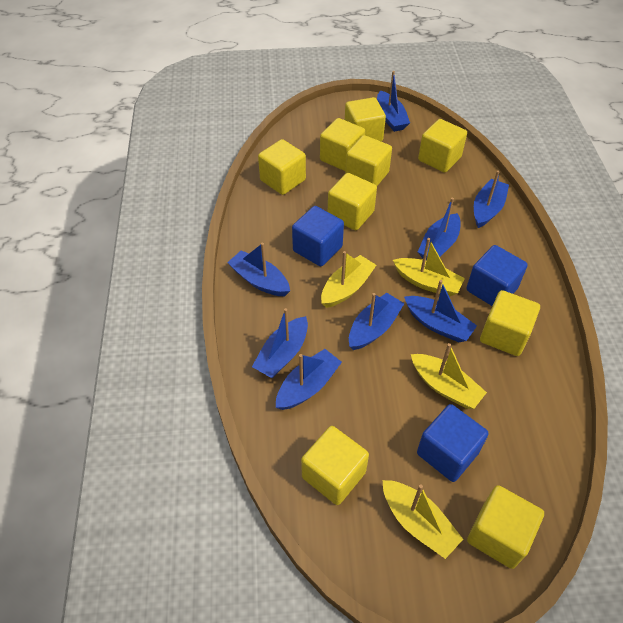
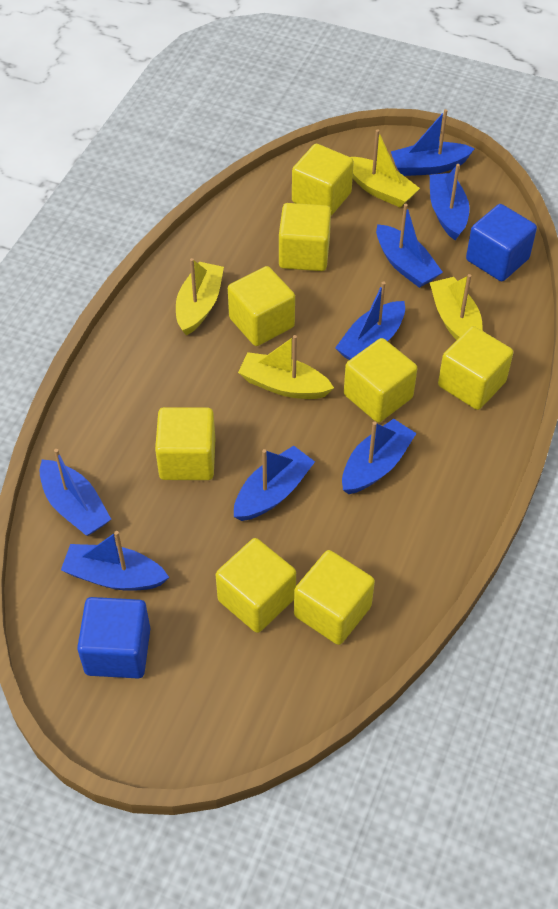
blue cube: [292,206,344,267] [417,404,489,482] [466,245,528,306] = 3 -> [77,597,150,678] [466,204,537,281] = 2
yellow cube: [258,139,306,195] [301,426,369,505] [320,118,365,171] [328,173,377,230] [345,97,386,141] [345,135,392,186] [418,119,467,173] [467,485,544,569] [480,290,540,356] = 9 -> [155,407,215,480] [216,538,296,633] [228,266,295,346] [279,203,331,271] [292,144,354,216] [294,550,375,645] [344,338,418,423] [438,326,513,410] = 8

